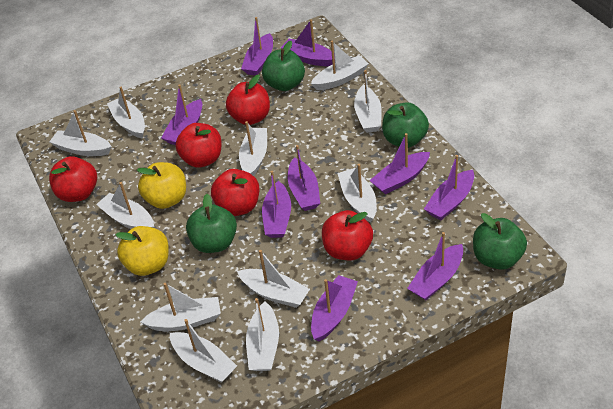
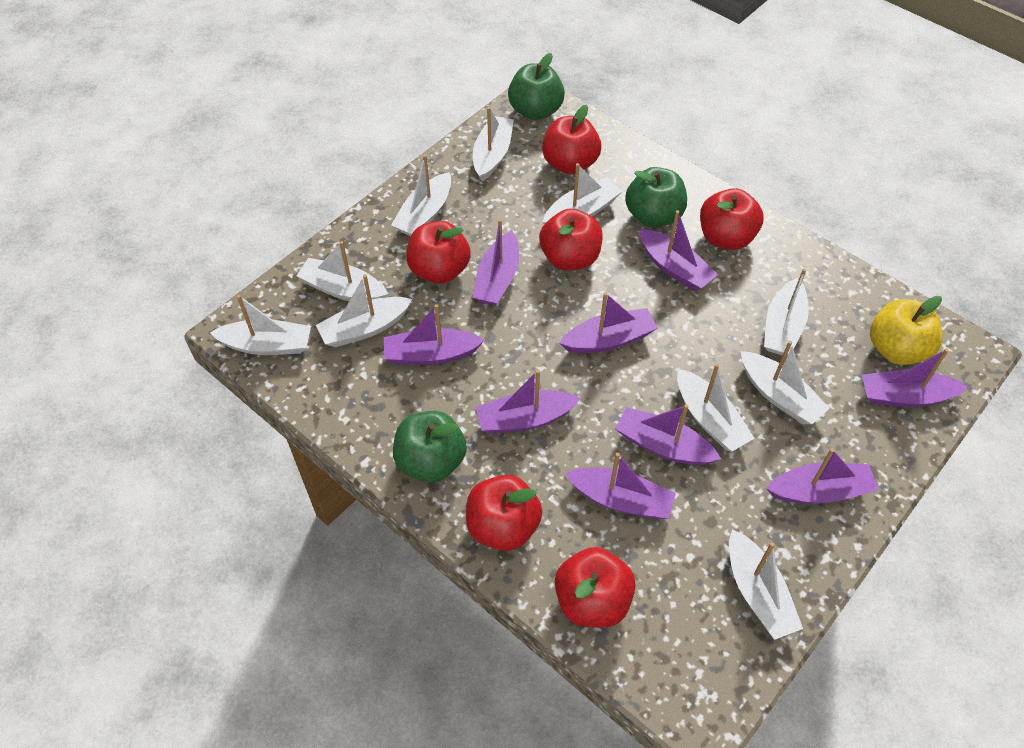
green apple: [186,194,237,253] [262,41,305,91] [382,102,429,148] [473,213,527,270] = 4 -> [393,411,467,483] [508,53,565,120] [625,167,687,228] = 3
red apple: [49,156,97,202] [175,123,221,168] [211,169,259,216] [226,75,270,125] [322,210,373,260] = 5 -> [406,221,471,284] [466,475,543,551] [539,209,603,271] [542,105,601,174] [555,547,636,628] [700,188,764,250] = 6
white boat: [49,110,112,156] [96,182,154,229] [107,87,145,139] [140,283,221,331] [170,319,237,383] [237,250,310,308] [239,121,267,176] [246,298,279,371] [311,41,369,90] [337,164,377,223] [354,70,382,133] = 11 -> [210,295,311,355] [296,241,388,301] [316,274,412,347] [391,154,451,236] [473,107,514,181] [542,163,622,224] [677,364,755,452] [729,529,803,640] [741,341,830,424] [764,268,809,356] = 10
yellow apple: [115,226,169,276] [137,162,186,209] = 2 -> [870,296,942,365] = 1

